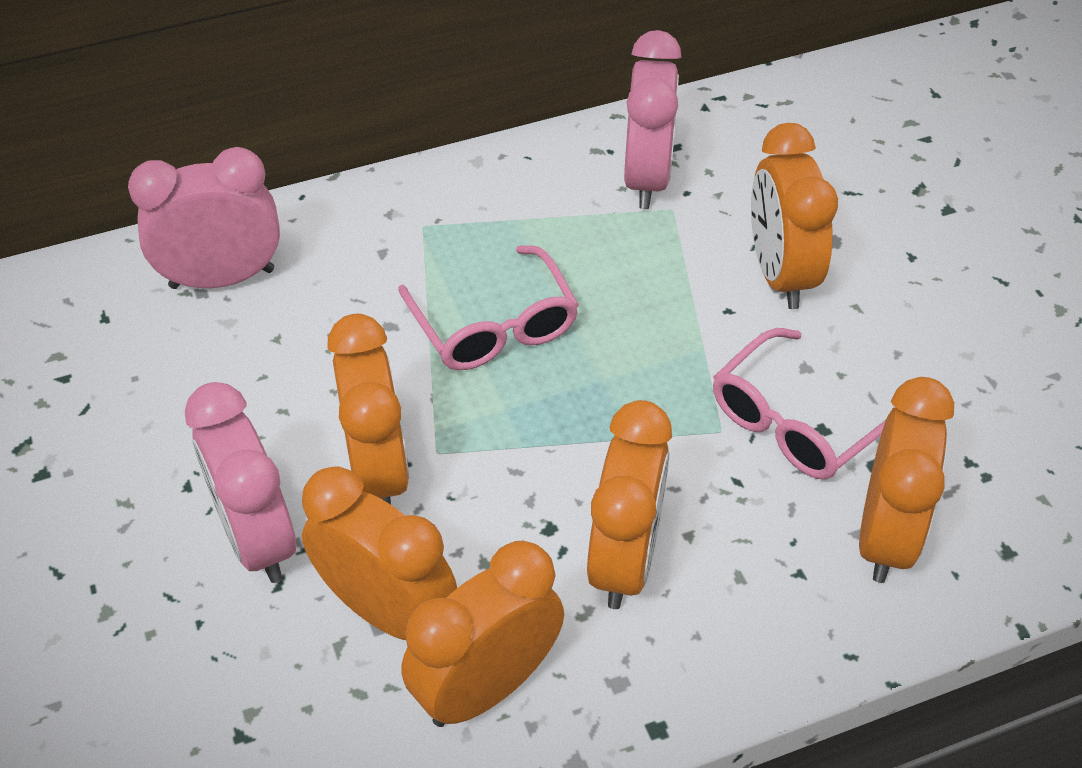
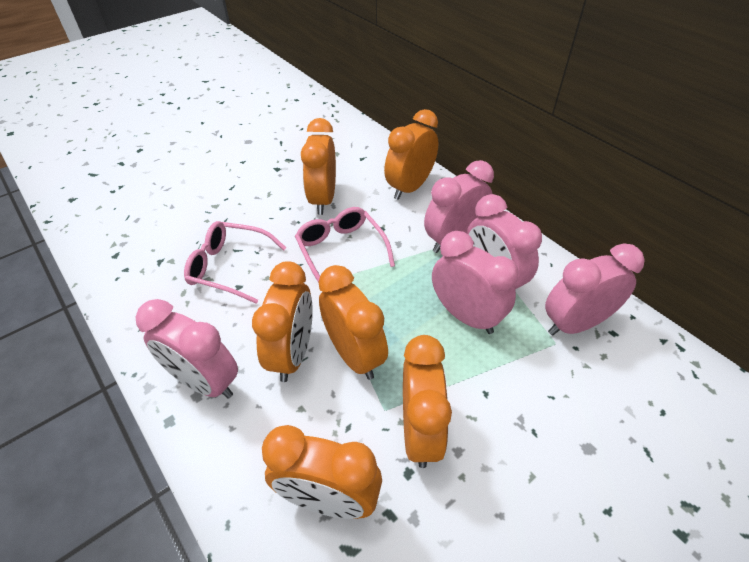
pink clock: [128,147,280,289] [185,382,296,583] [624,30,681,209] = 3 -> [136,299,238,399] [424,160,494,253] [432,231,519,334] [466,194,542,289] [545,244,645,335] = 5

